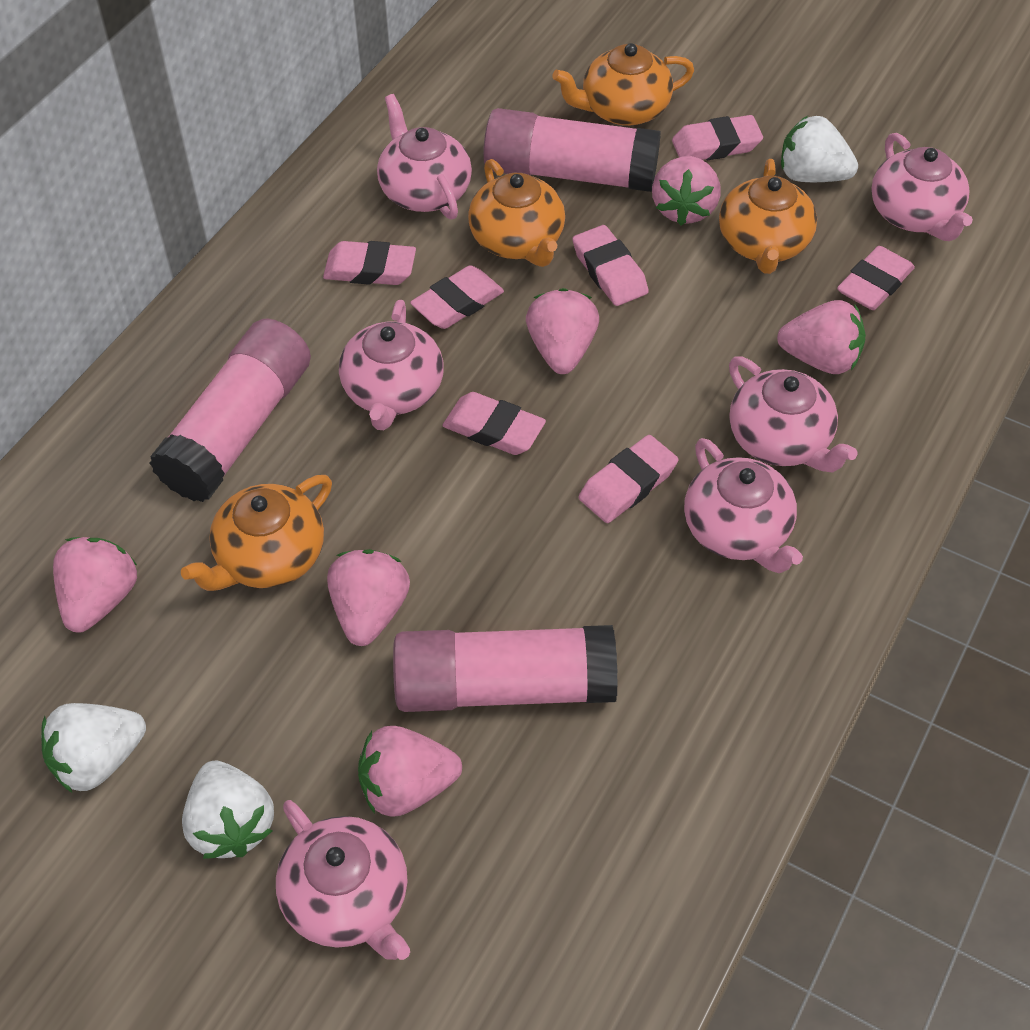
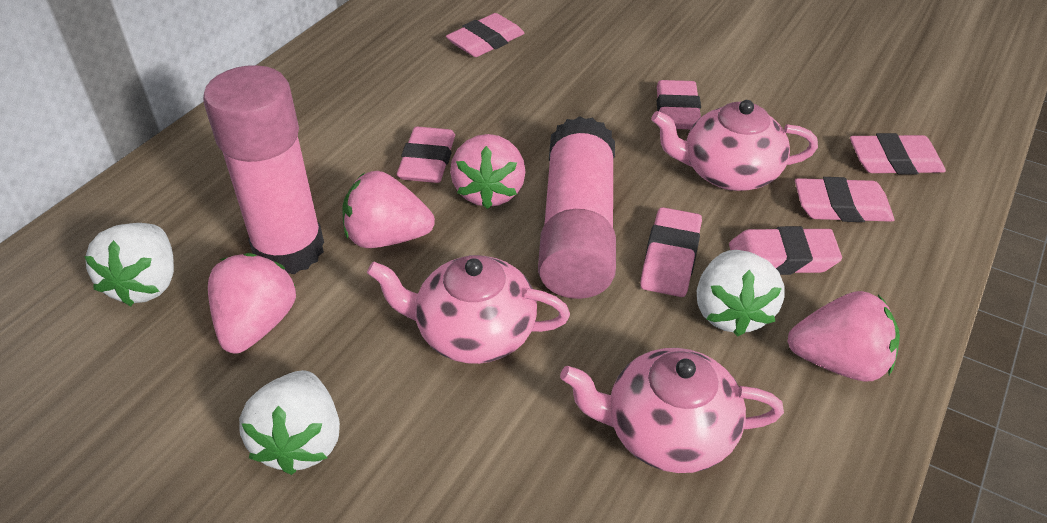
orange teapot: [181,475,332,591] [468,159,565,267] [552,43,694,126] [719,159,817,274] = 4 -> none = 0
pink glue stick: [149,319,311,502] [393,625,618,712] [483,108,661,192] = 3 -> [203,65,324,274] [538,116,616,299] = 2
pink strawberry: [53,537,138,633] [327,549,410,646] [358,726,462,817] [526,288,599,374] [652,156,721,225] [777,300,866,374] = 6 -> [208,253,296,353] [343,171,435,248] [450,134,525,209] [787,291,900,382] = 4
pink teapot: [276,800,410,960] [339,300,444,430] [377,94,472,220] [684,438,803,573] [729,356,857,473] [871,133,973,241] = 6 -> [367,255,570,364] [560,348,784,473] [651,100,818,191] = 3

